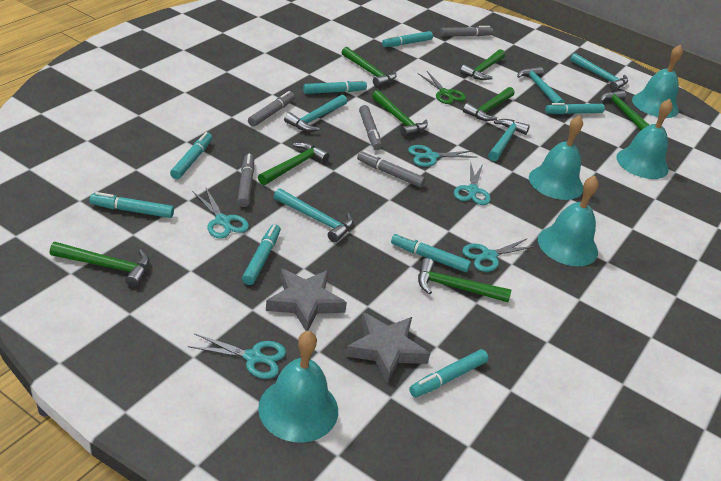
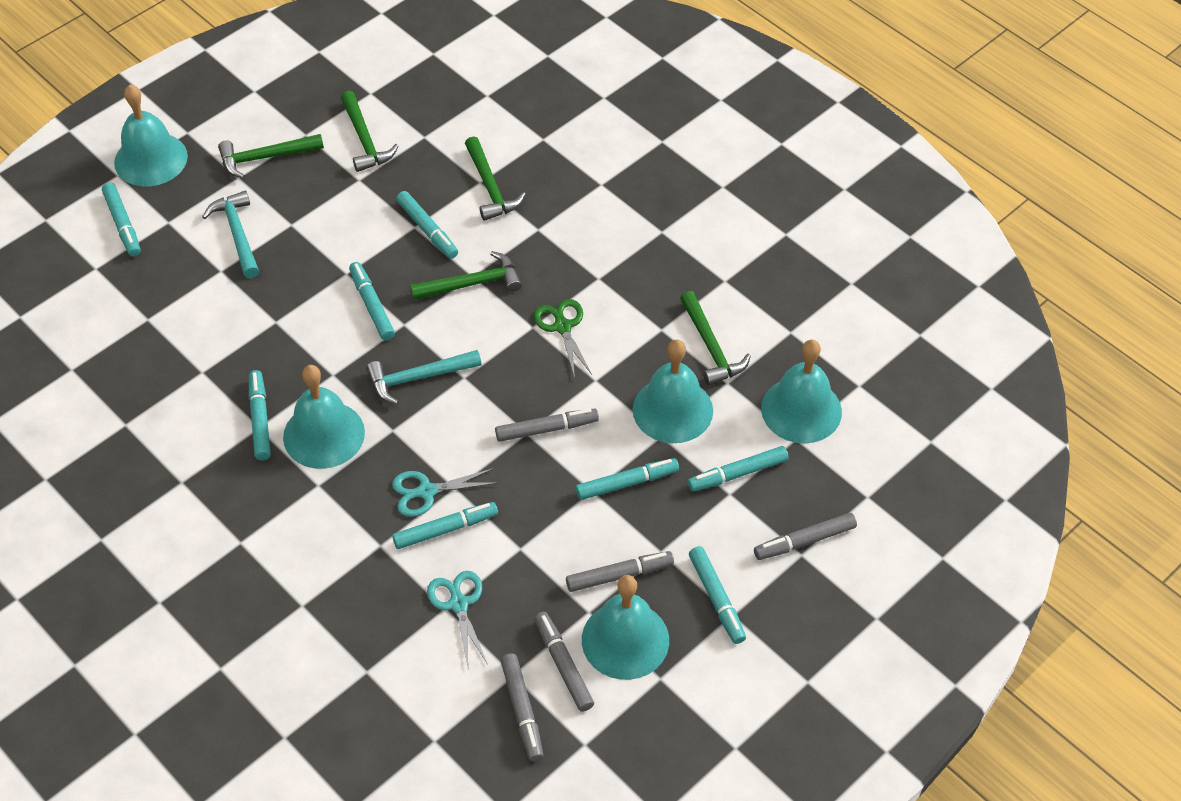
green hammer: [50,242,149,287] [258,142,330,185] [342,47,397,87] [372,90,428,137] [418,258,511,302] [460,49,505,80] [463,87,515,121] [600,90,649,130] = 8 -> [218,134,324,178] [341,91,398,172] [410,251,522,300] [465,136,526,221] [680,291,751,386] = 5
grey star: [266,269,347,331] [345,312,430,383] = 2 -> none = 0
turquoise hammer: [274,188,354,243] [284,95,347,132] [488,119,530,161] [517,67,565,103] [570,53,628,91] = 5 -> [202,191,259,278] [366,350,482,405] = 2
turquoise scissors: [188,333,286,379] [192,188,249,239] [408,145,478,167] [454,162,491,205] [462,238,536,272] = 5 -> [392,468,499,517] [427,571,488,667] = 2

